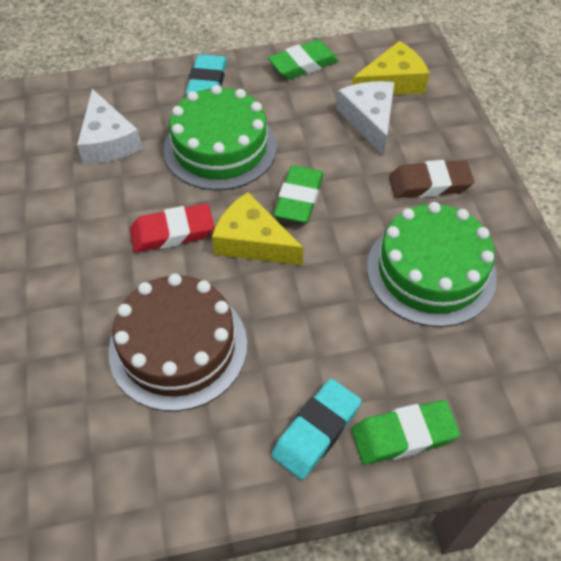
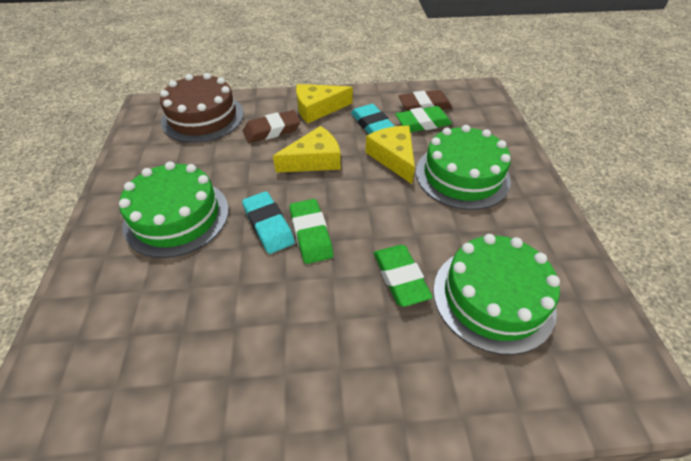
brown eraser: [389,160,474,198] = 1 -> [243,110,301,143] [398,90,453,111] = 2
green cake: [164,85,277,190] [367,202,497,327] = 2 -> [119,161,229,258] [416,125,511,210] [433,234,560,355] = 3
red eraser: [130,204,214,253] = 1 -> none = 0
white cheese: [77,89,142,164] [337,81,394,156] = 2 -> none = 0
yellow cheese: [212,192,303,265] [352,41,429,95] = 2 -> [273,126,341,173] [296,84,353,124] [365,126,415,184] = 3

